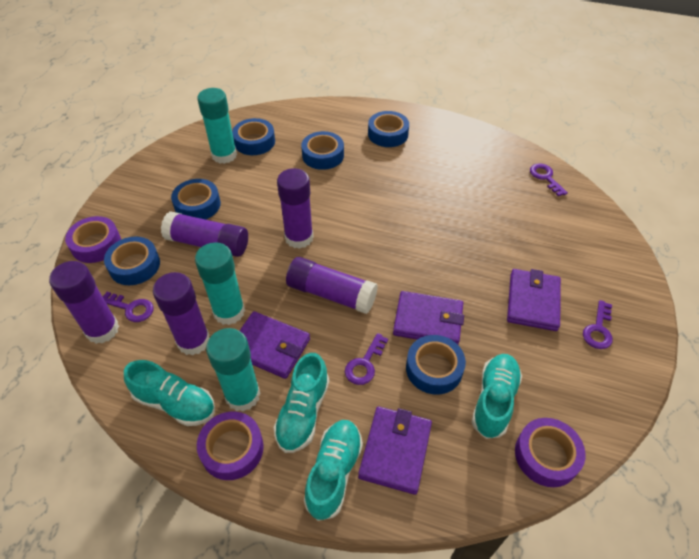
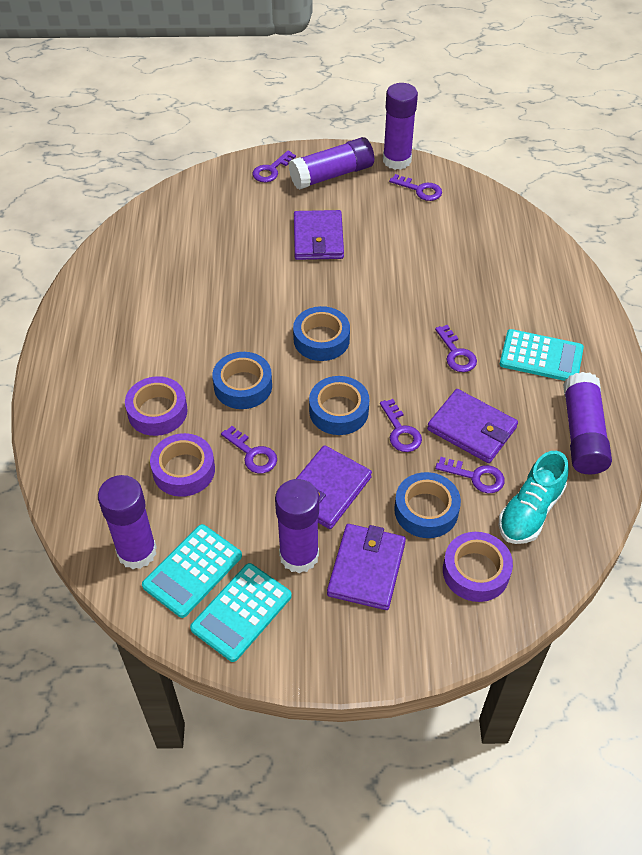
blue tape: [104,237,160,285] [171,179,221,220] [232,118,275,155] [301,131,344,170] [368,111,409,147] [406,335,466,395] = 6 -> [212,352,272,409] [293,306,350,361] [309,376,370,435] [394,472,461,538] = 4
purple key: [103,292,153,322] [345,333,388,385] [530,163,568,196] [583,300,613,349] = 4 -> [221,426,277,473] [252,151,296,182] [380,399,422,452] [389,174,442,201] [435,325,477,372] [435,457,505,493] = 6
turquoise calculator: none = 0 -> [142,524,242,618] [190,563,292,662] [500,329,584,381] = 3
turquoise glue stick: [195,242,245,325] [197,88,237,164] [206,328,260,412] = 3 -> none = 0
turquoise shoe: [124,360,215,426] [273,353,329,453] [304,420,363,521] [472,354,522,439] = 4 -> [499,451,569,544] = 1

